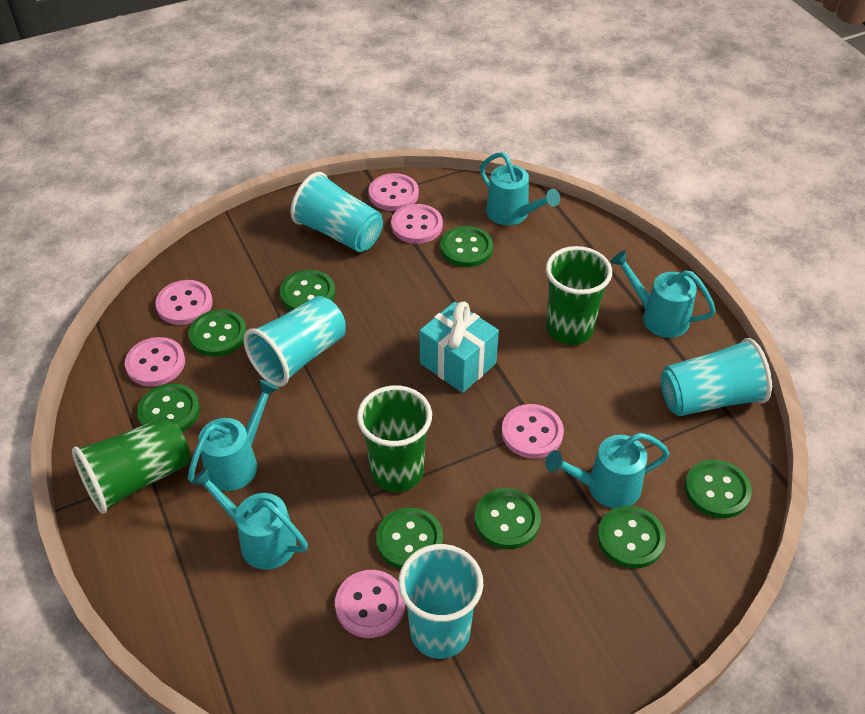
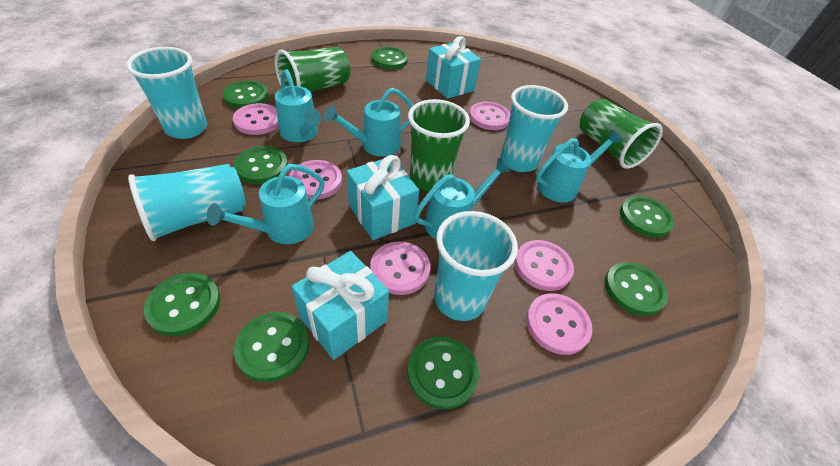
turquoise gift: [419,302,499,393] = 1 -> [292,251,389,360] [347,155,419,240] [426,36,481,99] = 3

